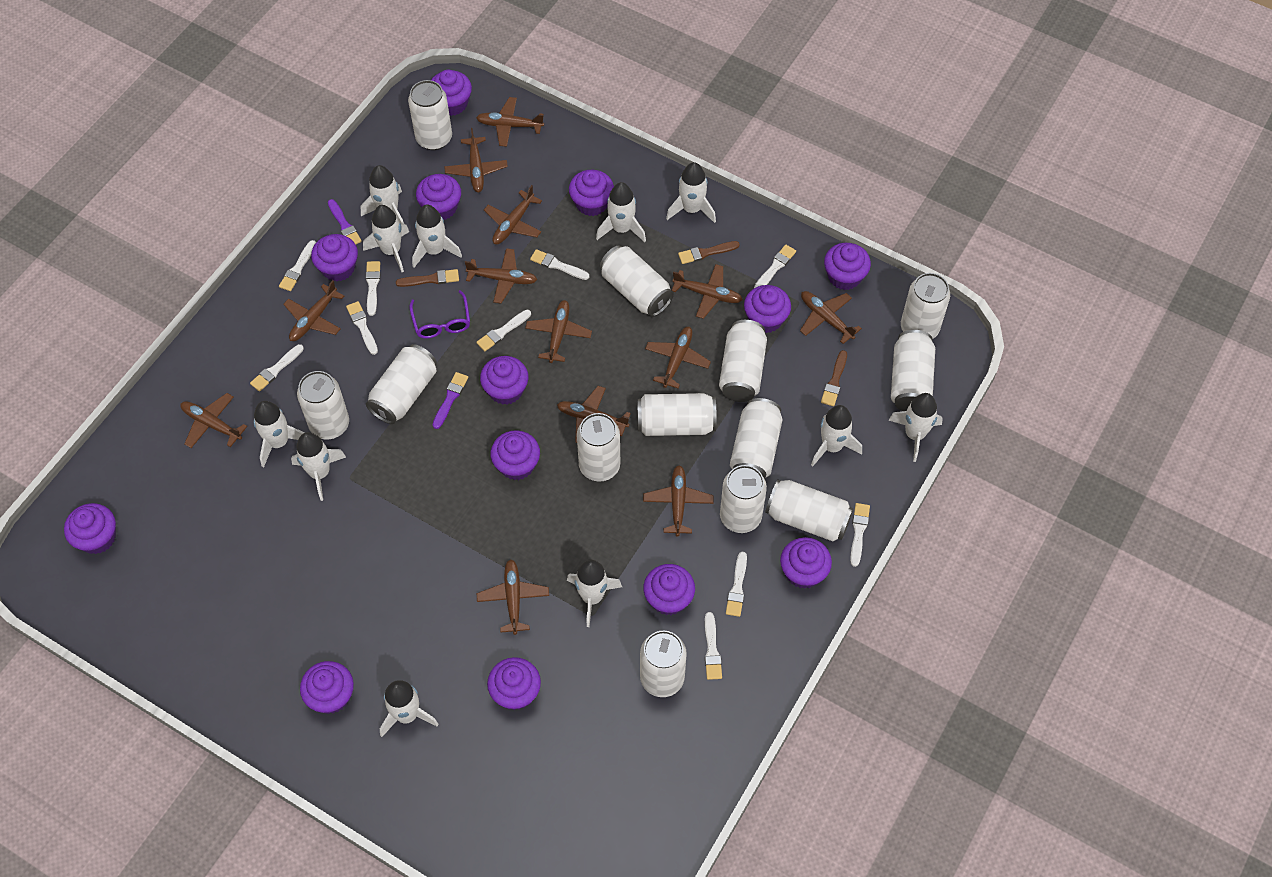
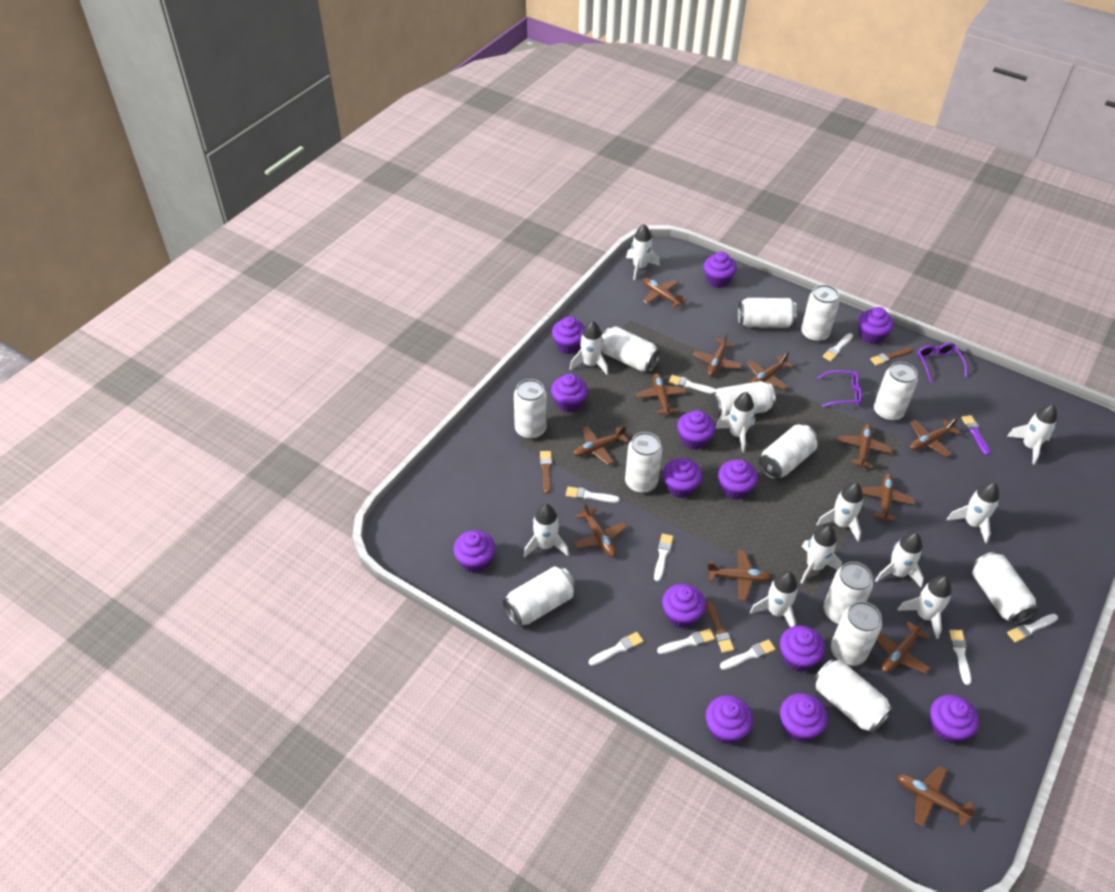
brown plane: [180,393,247,448] [283,280,344,341] [444,128,508,192] [465,248,537,303] [476,97,544,147] [477,559,549,635] [484,185,542,244] [525,300,592,363] [557,386,631,443] [643,465,714,536] [645,327,711,388] [672,264,743,319] [800,291,862,344] = 13 -> [573,425,629,465] [573,502,627,557] [636,373,687,415] [643,278,686,308] [693,332,742,377] [707,550,773,601] [746,352,793,390] [837,424,892,468] [861,473,915,522] [876,620,930,674] [897,766,976,827] [910,418,960,457] = 12
purple brush: [328,199,362,245] [433,372,468,429] = 2 -> [961,415,990,455] = 1
purple glasses: [409,290,470,338] = 1 -> [817,370,862,407] [917,343,967,382] = 2
white brush: [250,344,304,392] [279,240,316,291] [346,301,378,355] [365,261,380,316] [476,310,531,351] [530,249,589,280] [705,612,722,680] [726,552,747,617] [754,244,796,288] [850,503,870,567] = 10 -> [566,486,620,503] [589,632,644,666] [654,534,673,581] [657,629,715,654] [669,375,716,394] [720,639,776,670] [822,333,853,361] [949,630,971,685] [1007,614,1058,643] = 9

